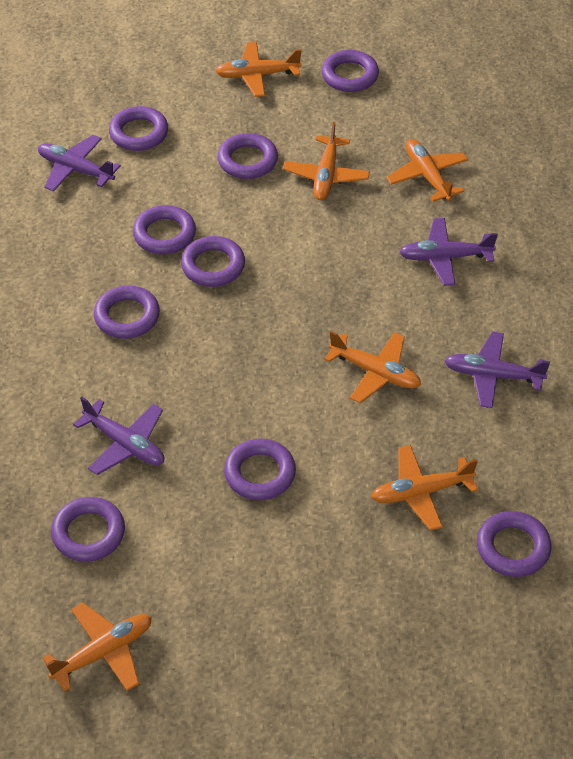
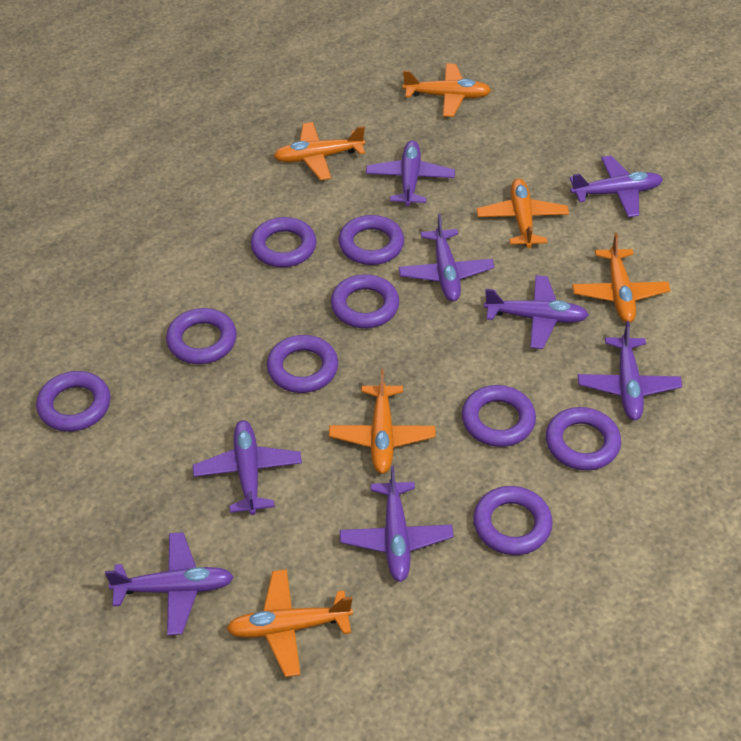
purple plane: [38,135,121,192] [73,397,164,475] [399,218,498,286] [444,331,550,408] = 4 -> [105,532,234,635] [193,420,302,515] [340,466,454,582] [366,140,455,206] [399,214,495,302] [484,275,589,349] [569,156,663,217] [578,321,682,420] = 8

